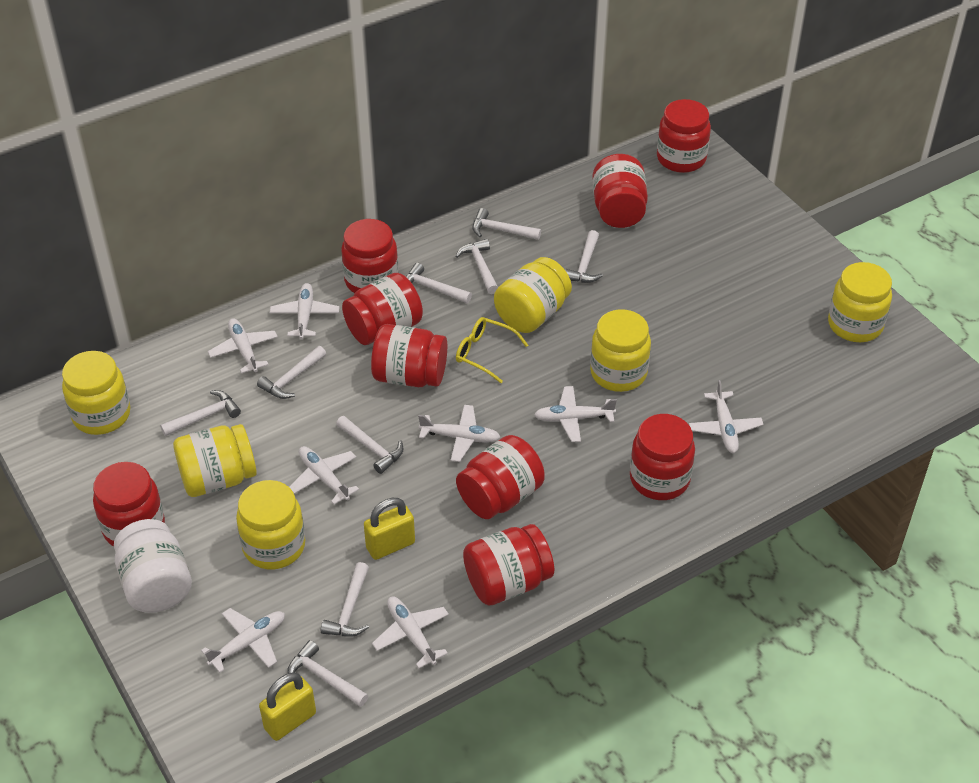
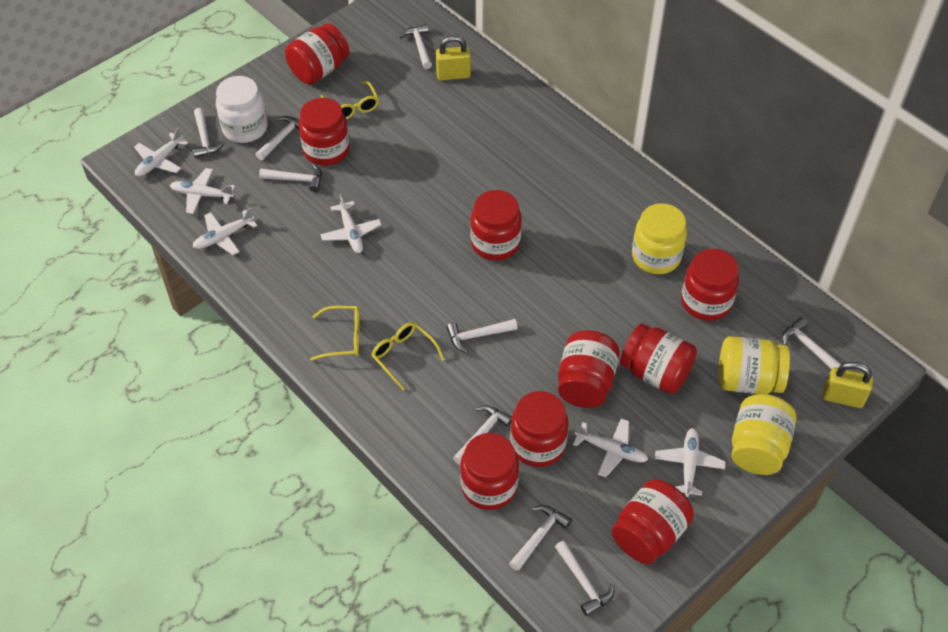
white plane: [201,608,285,673] [208,318,278,373] [270,283,339,339] [289,446,359,505] [372,597,449,668] [418,405,500,462] [534,386,617,442] [689,380,763,453] = 8 -> [134,127,188,177] [170,168,235,214] [193,208,257,255] [320,194,382,253] [573,418,648,478] [655,428,726,497] = 6
yellow glasses: [456,317,528,383] = 1 -> [310,306,360,361] [320,81,379,119] [371,322,445,390] = 3
yellow jar: [62,351,130,435] [173,424,257,497] [236,480,305,569] [494,257,572,333] [590,309,651,392] [828,262,892,342] = 6 -> [632,203,687,274] [719,336,790,394] [731,394,796,475] = 3

